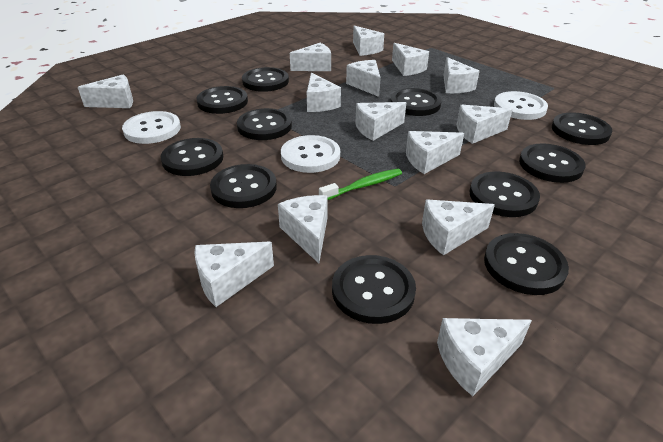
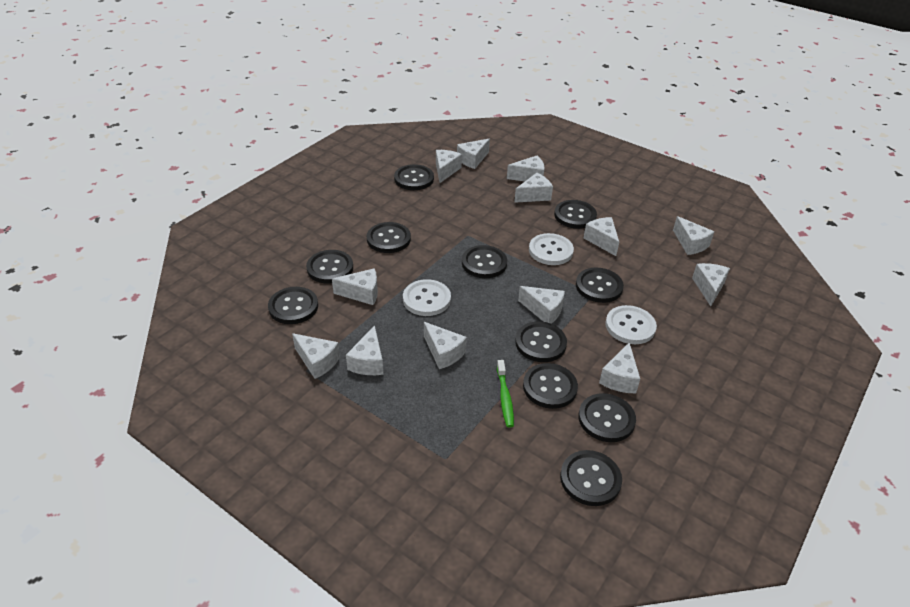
white cheese: [78,74,133,108] [194,242,274,307] [278,195,327,263] [290,43,331,71] [307,72,341,112] [346,60,381,97] [353,26,384,56] [355,102,406,141] [392,43,429,76] [406,131,464,174] [422,200,495,256] [437,318,532,396] [443,57,480,93] [457,105,513,144] = 14 -> [292,333,340,379] [332,268,378,305] [346,325,384,375] [424,322,467,369] [436,150,462,183] [457,139,490,169] [507,156,544,182] [514,173,553,203] [518,286,565,324] [584,217,619,256] [599,342,640,393] [673,216,714,255] [692,263,730,306] = 13

